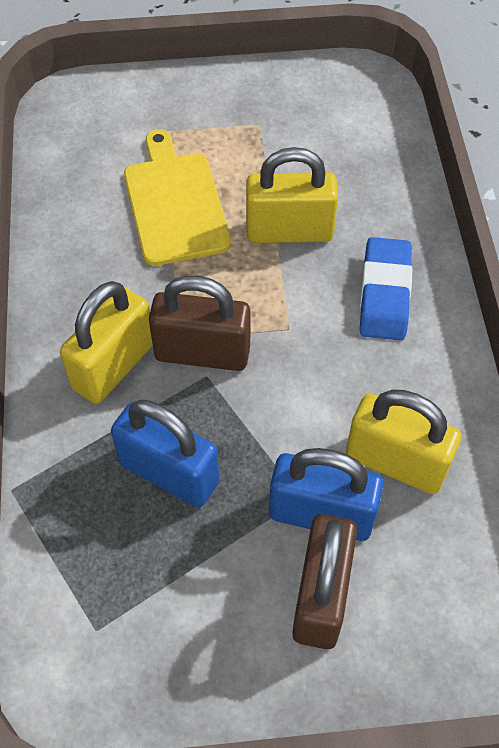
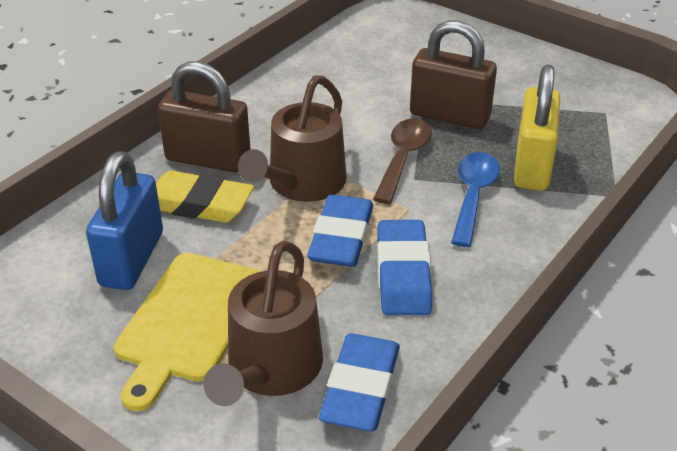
blue eraser: [360,237,412,341] = 1 -> [307,195,373,267] [319,333,400,431] [378,220,432,315] = 3
blue padlock: [111,399,219,508] [269,448,383,541] = 2 -> [86,151,163,290] = 1
blue spoon: none = 0 -> [451,152,500,247] = 1
brown spoon: none = 0 -> [373,118,432,204] = 1
brown watering can: none = 0 -> [203,241,323,406] [238,75,347,202] = 2
yellow eraser: none = 0 -> [156,170,254,223] = 1
yellow padlock: [60,281,153,404] [246,147,338,243] [346,390,461,494] = 3 -> [514,65,560,191] = 1

